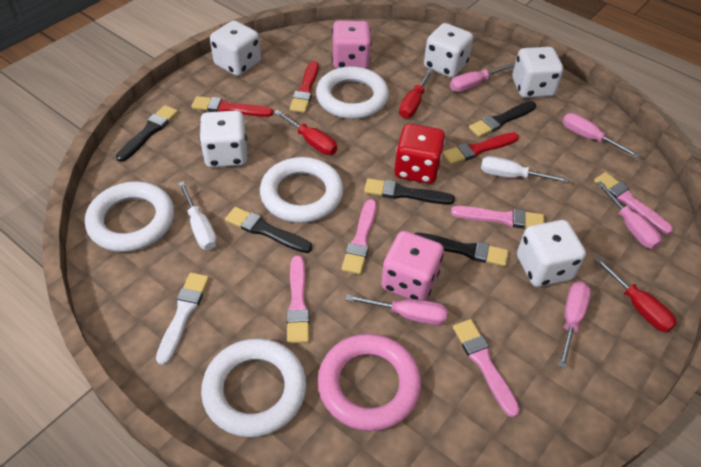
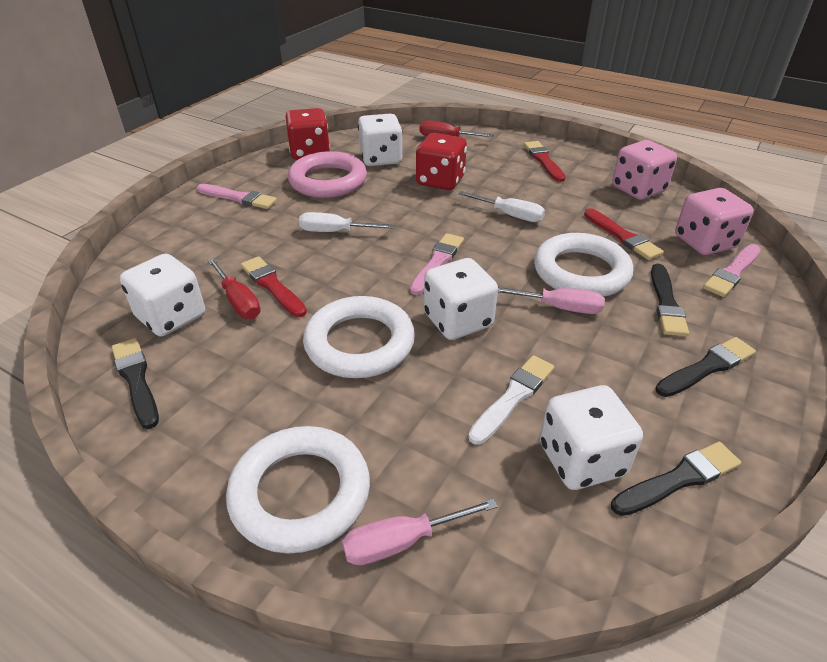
black brush: [116,105,178,162] [225,207,312,253] [364,178,455,205] [415,233,509,267] [469,101,536,137] = 5 -> [112,338,159,429] [611,442,741,516] [651,264,689,336] [655,337,756,397] = 4
pink brush: [286,256,310,343] [342,199,377,275] [451,206,544,229] [453,319,520,418] [594,172,673,235] = 5 -> [197,184,277,209] [410,233,464,295] [703,244,761,297] = 3
pink screwdriver: [345,295,448,325] [450,63,515,92] [559,282,591,369] [562,113,640,158] [596,181,662,249] = 5 -> [342,498,498,565] [498,287,605,314] = 2
red dice: [394,124,445,184] = 1 -> [285,108,330,160] [416,133,467,190] = 2
red screwdriver: [274,110,337,155] [399,68,433,118] [594,257,677,332] = 3 -> [207,258,261,319] [419,120,494,137] = 2
white dice: [200,110,247,168] [210,20,261,76] [424,23,473,78] [512,47,564,98] [517,220,586,287] = 5 -> [120,253,205,337] [358,114,403,166] [424,258,498,340] [540,385,643,490] = 4
white ring: [85,181,174,252] [201,338,307,437] [260,157,344,223] [316,66,389,119] = 4 -> [226,426,370,554] [303,296,415,378] [534,233,633,297] = 3

